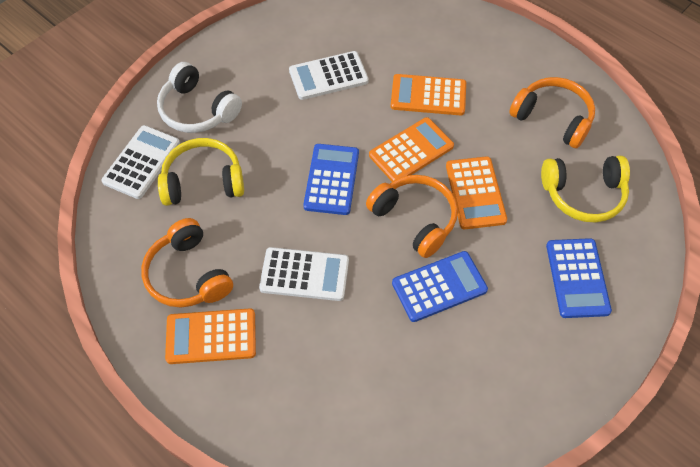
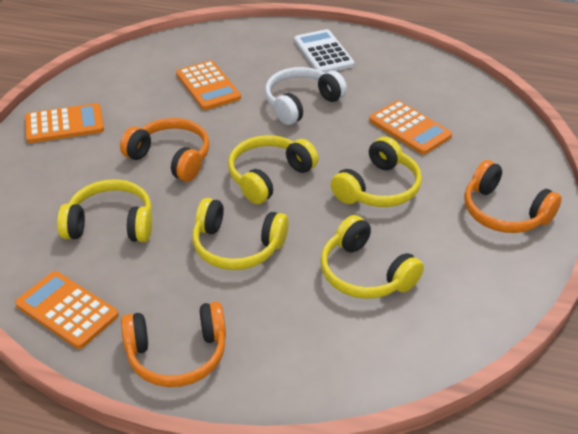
blue calculator: [303,144,359,215] [392,251,488,322] [546,238,612,318] = 3 -> none = 0
white calculator: [101,125,180,199] [259,247,349,301] [289,51,369,100] = 3 -> [294,29,355,73] = 1
yellow headphones: [158,138,244,206] [541,156,630,223] = 2 -> [57,179,152,242] [192,198,289,270] [228,135,318,204] [320,215,424,299] [331,136,422,207] = 5

